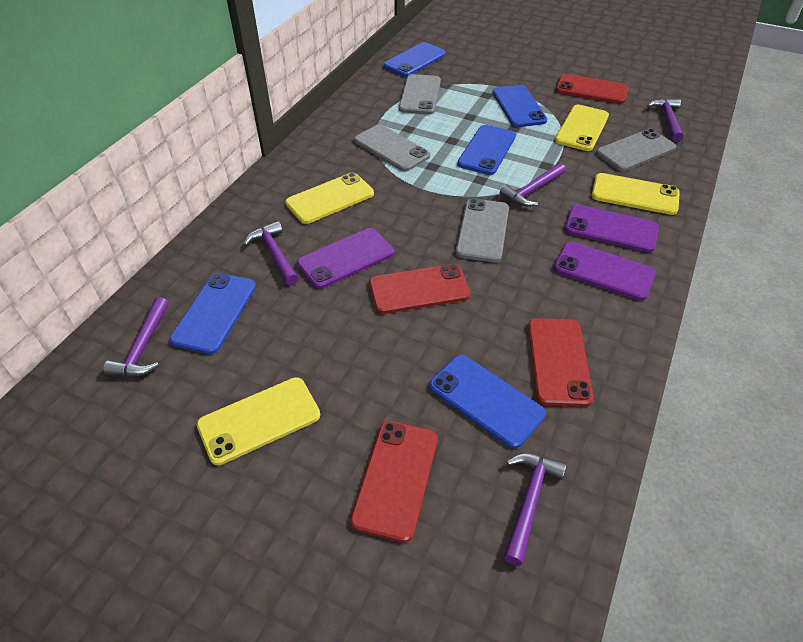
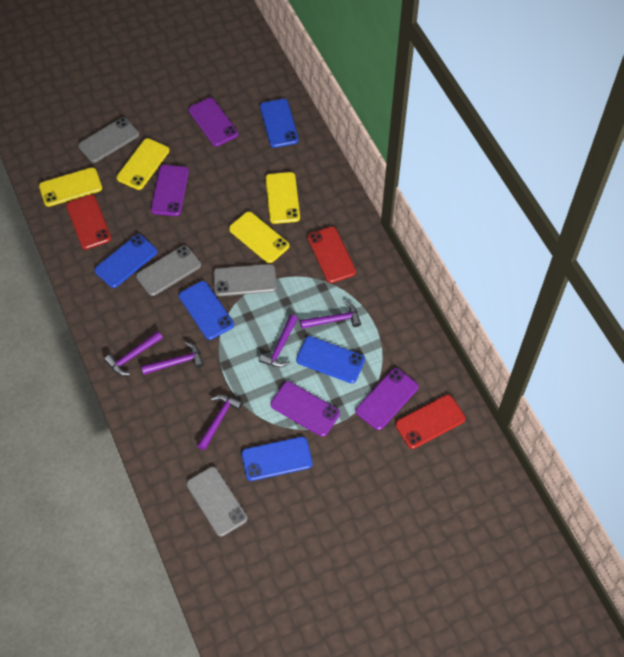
purple phone: [297,228,394,289] [554,242,656,301] [565,204,659,252] = 3 -> [151,165,189,216] [188,98,238,147] [270,381,340,437] [356,368,419,430] = 4
red phone: [350,421,438,543] [369,264,470,314] [528,318,594,407] [556,74,629,104] = 4 -> [66,195,111,249] [307,227,356,283] [395,395,466,449] = 3

